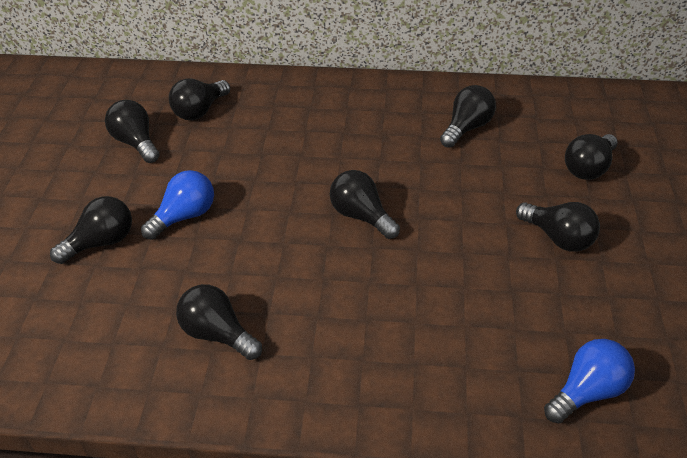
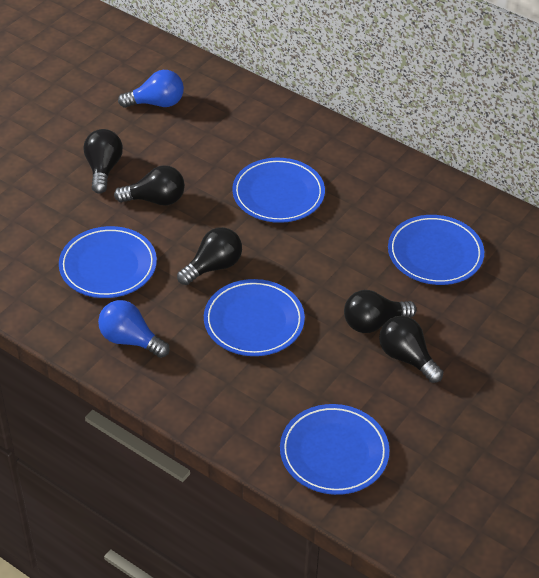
black light bulb: [50,196,132,264] [105,100,160,163] [169,79,230,120] [176,284,262,360] [330,170,400,239] [440,85,496,148] [516,202,600,252] [565,134,618,180] = 8 -> [83,129,123,194] [114,165,185,205] [177,227,242,285] [344,290,417,333] [379,316,443,383] = 5
blue plate: none = 0 -> [59,226,157,298] [204,279,305,356] [232,158,325,223] [280,404,390,495] [388,215,484,285] = 5

